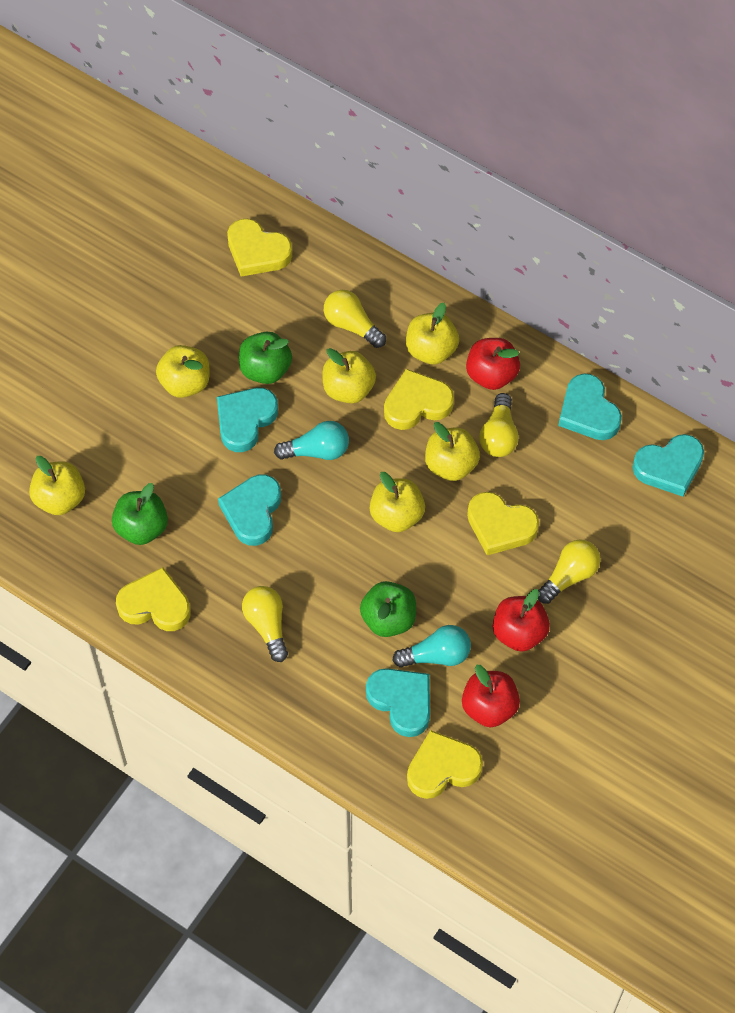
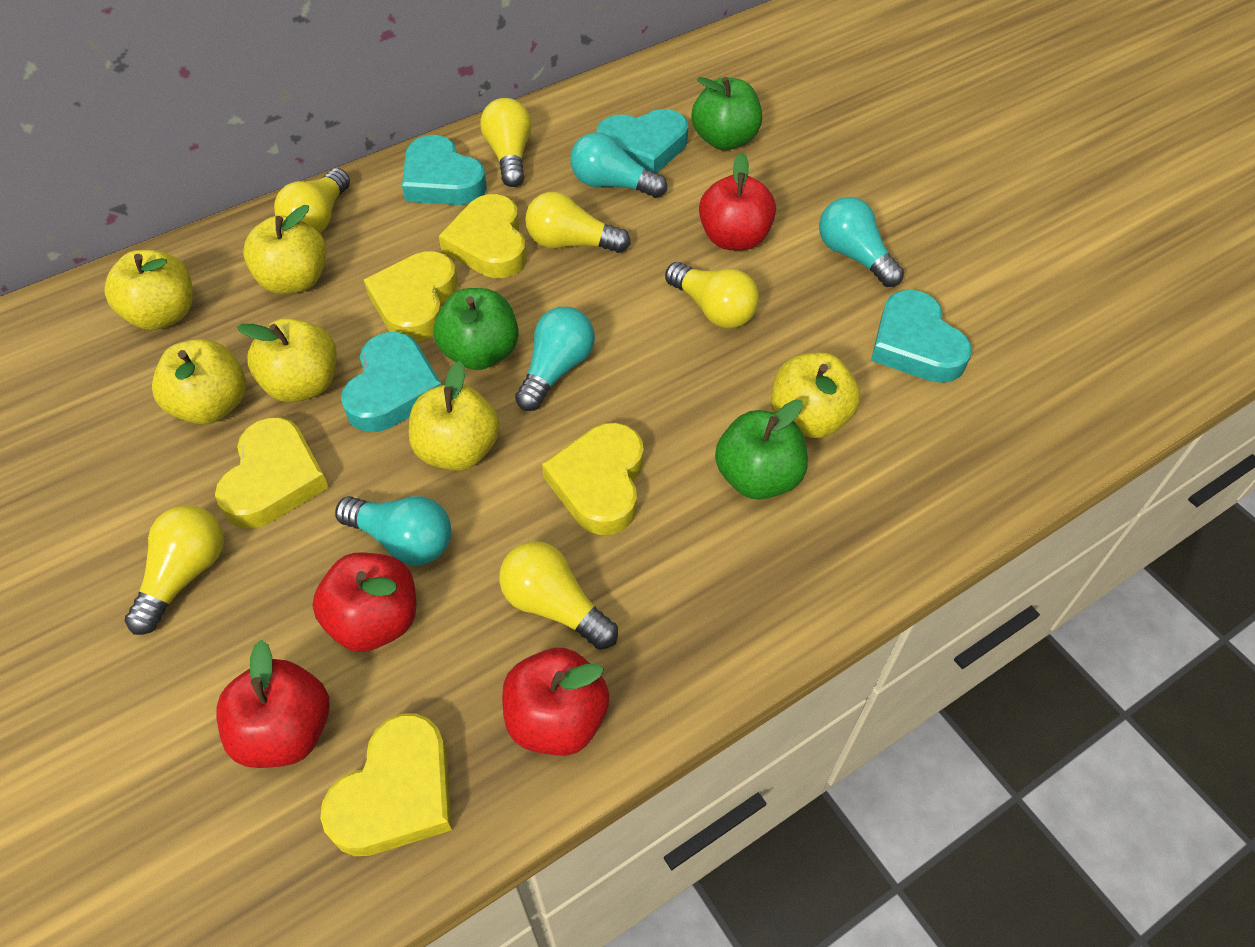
red apple: [462,665,520,727] [466,338,520,390] [493,589,550,652] = 3 -> [216,640,330,768] [312,552,416,652] [502,648,610,756] [699,152,776,251] = 4
turquoise heart: [217,388,278,452] [218,474,281,546] [366,668,430,737] [558,374,622,440] [632,434,704,497] = 5 -> [341,332,442,432] [402,135,487,205] [597,109,688,173] [871,290,972,383] = 4
turquoise light bulb: [274,421,349,460] [392,625,471,668] = 2 -> [335,496,451,565] [515,307,595,411] [571,132,667,198] [819,197,904,287] = 4
yellow light bulb: [242,586,288,662] [324,290,386,348] [479,393,519,457] [538,539,601,604] = 4 -> [124,505,224,635] [274,168,350,233] [480,98,532,187] [499,541,618,650] [525,192,631,253] [665,262,759,328] = 6

